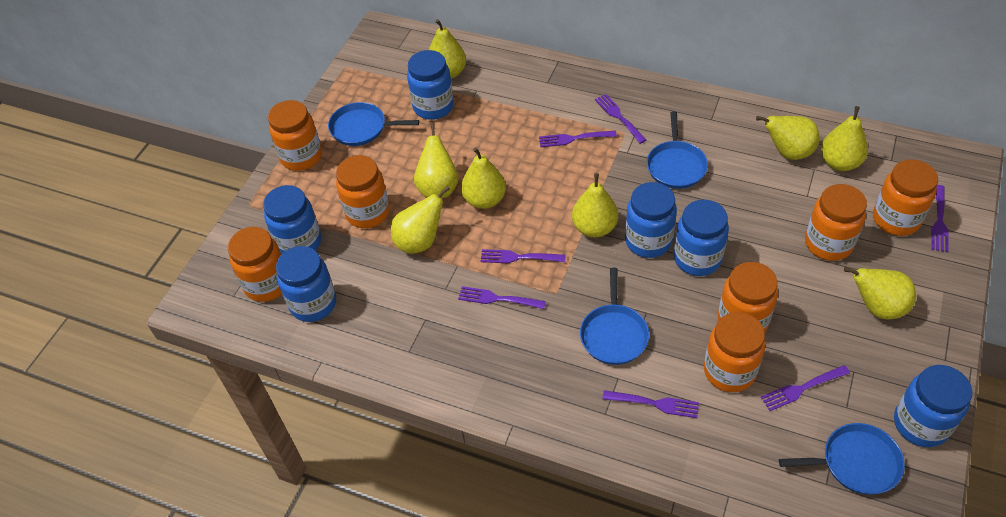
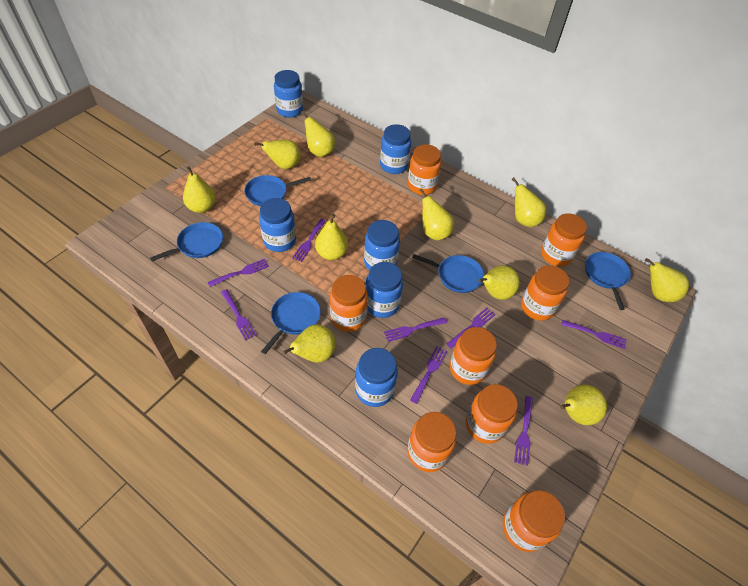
blue pan: [328,102,419,146] [580,268,649,365] [647,111,708,189] [779,423,905,495] = 4 -> [150,222,223,261] [244,175,311,206] [261,292,321,354] [412,254,484,293] [585,252,631,310] = 5
orange jar: [228,227,282,302] [268,100,322,171] [336,155,390,228] [704,312,765,392] [718,262,778,332] [805,184,867,261] [873,160,938,236] = 7 -> [330,275,368,332] [407,412,456,472] [408,144,441,195] [450,327,497,385] [466,384,518,444] [503,490,565,552] [521,265,569,321] [541,213,587,266] = 8
purple fork: [458,286,546,309] [480,249,566,263] [539,131,617,147] [595,94,646,144] [602,390,699,418] [760,365,850,411] [931,185,949,252] = 7 -> [208,259,269,287] [221,289,256,341] [292,219,326,262] [384,317,447,342] [410,346,447,404] [447,308,496,349] [514,396,533,466] [561,320,627,349] = 8
yellow pear: [391,186,450,254] [414,123,458,198] [429,19,466,79] [461,147,506,209] [572,173,618,237] [756,116,819,160] [821,106,868,171] [844,267,916,320] = 8 -> [183,166,216,213] [254,140,301,169] [283,324,336,363] [301,111,335,157] [315,214,348,260] [419,188,454,241] [478,265,520,300] [512,177,546,227] [560,385,607,425] [645,258,689,302] = 10

